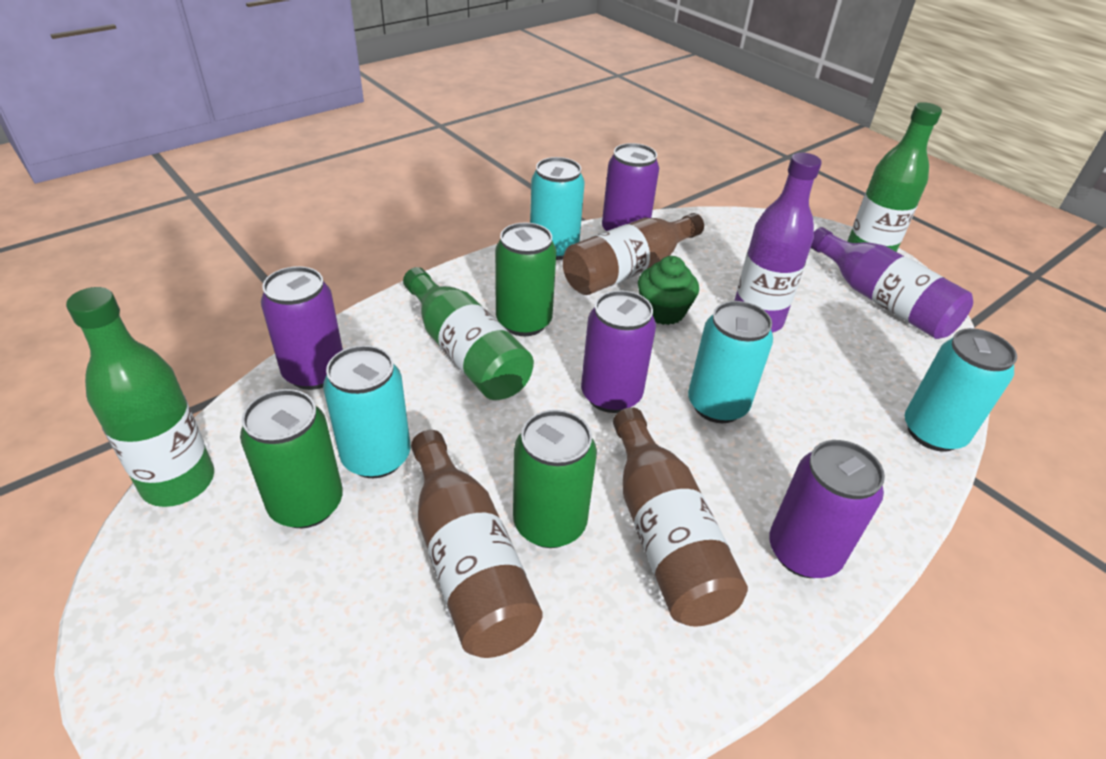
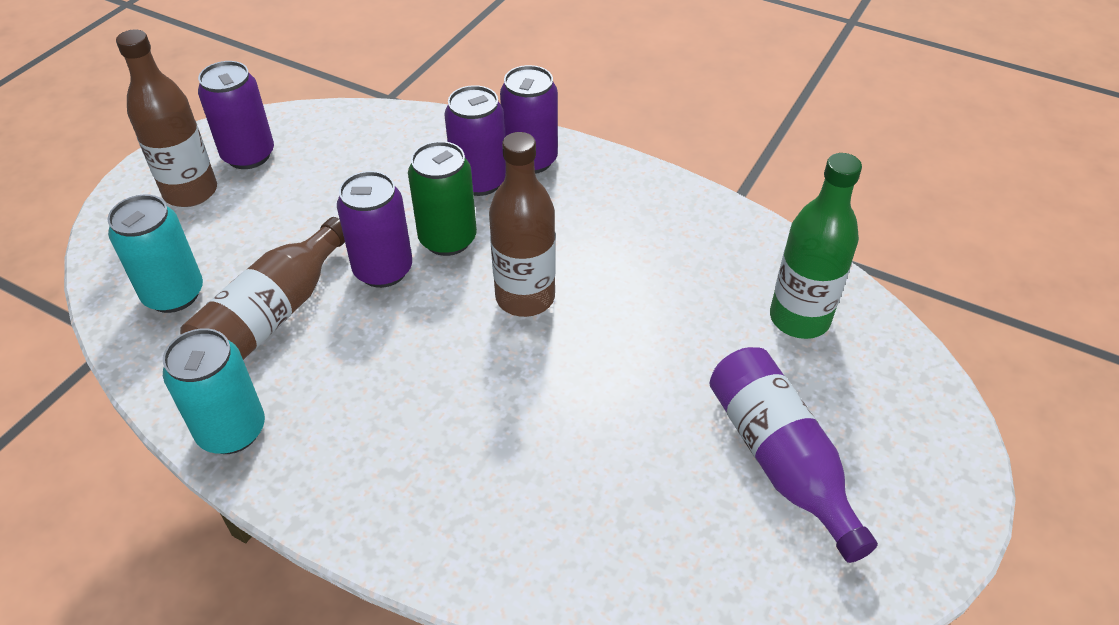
green bottle: [66,287,214,507] [403,267,534,400] [847,102,942,252] = 3 -> [770,153,862,339] = 1
green can: [240,389,343,528] [495,222,556,336] [513,410,597,548] = 3 -> [408,141,477,256] = 1
green cupcake: [638,256,699,325] = 1 -> none = 0
purple bottle: [734,153,822,333] [811,227,973,339] = 2 -> [710,347,878,563] = 1
turquoise can: [323,345,411,478] [530,157,585,260] [688,301,773,423] [905,328,1017,452] = 4 -> [107,195,203,313] [163,328,265,454] = 2

